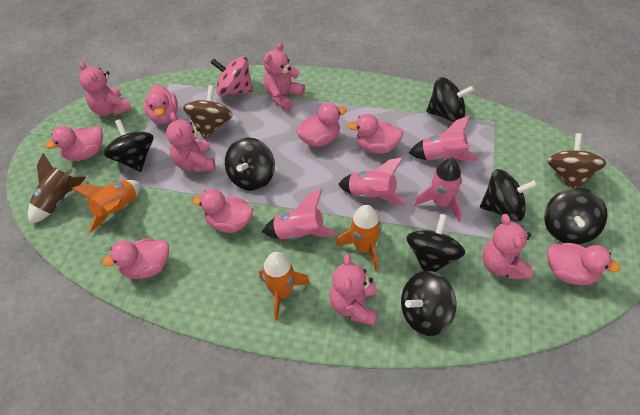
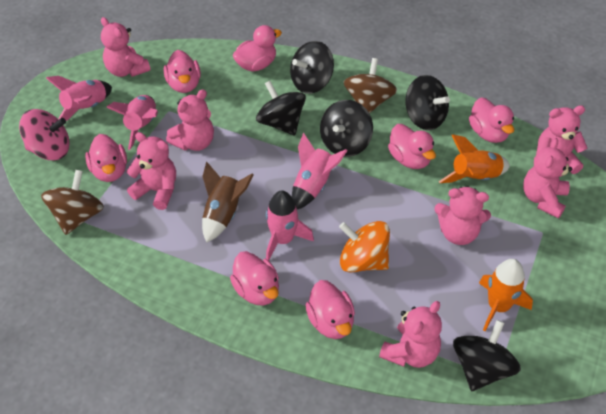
black spinning top: [103,119,154,172] [225,137,275,191] [401,271,457,336] [406,214,465,272] [426,77,474,122] [480,169,538,221] [544,188,608,245] = 7 -> [256,81,306,136] [290,41,334,94] [320,100,373,157] [405,75,450,130] [453,320,521,391] = 5
orange rocket: [71,180,141,233] [259,252,311,321] [336,205,381,271] = 3 -> [439,135,510,183] [479,259,533,331] = 2
orange spinning top: none = 0 -> [339,221,390,272] = 1
pink teddy bear: [79,62,132,116] [166,112,215,172] [264,42,305,110] [329,254,378,326] [483,214,533,279] = 5 -> [101,17,151,77] [127,132,176,210] [166,89,214,151] [379,301,442,368] [434,186,491,245] [523,138,572,218] [536,105,587,174] = 7

